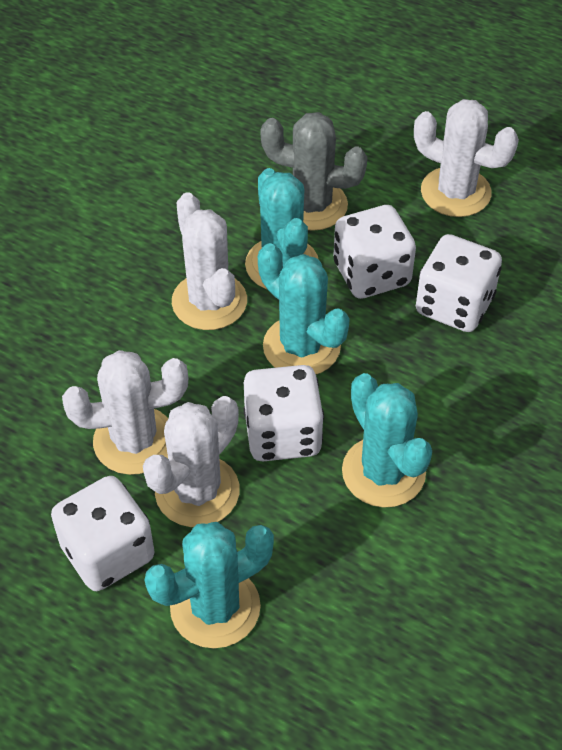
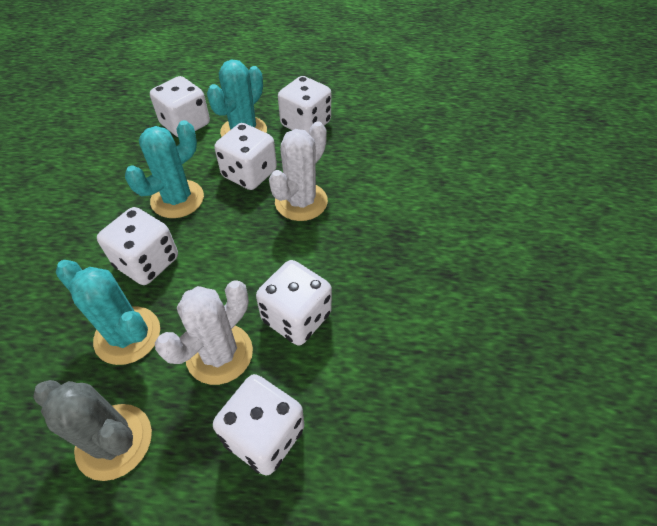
turquoise cactus: [145,522,274,648] [245,168,319,290] [258,243,350,374] [342,373,432,508] = 4 -> [56,260,160,365] [125,120,204,218] [207,59,267,137] = 3
white cactus: [62,350,188,475] [143,396,240,527] [172,192,247,330] [414,99,519,217] = 4 -> [155,280,253,385] [269,121,328,221] = 2
white dice: [51,476,155,591] [244,365,324,461] [333,205,416,299] [416,234,502,332] = 4 -> [97,207,178,285] [150,76,210,137] [213,374,304,475] [214,123,277,190] [256,260,332,346] [278,76,331,134] = 6

